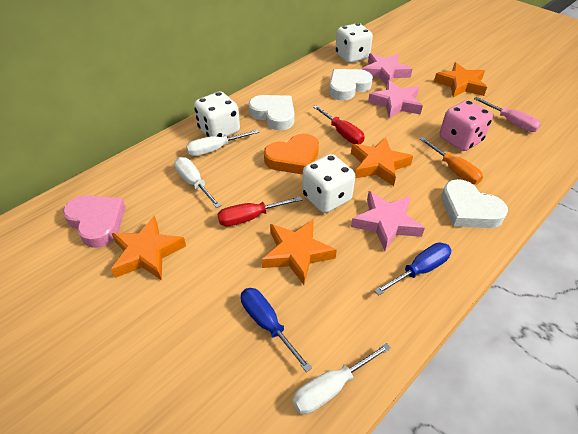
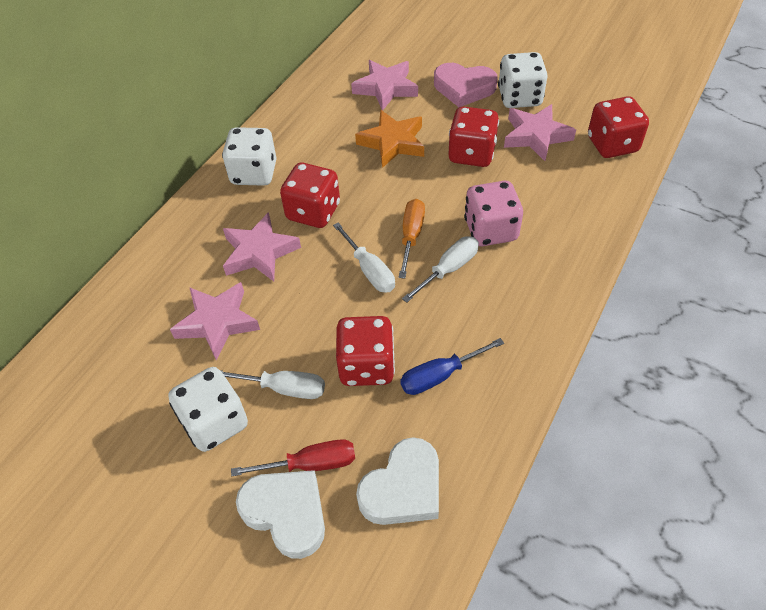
blue screwdriver: [241,288,312,372] [374,242,451,296] = 2 -> [400,338,504,395] = 1
orange heart: [264,134,319,175] = 1 -> none = 0
orange star: [111,216,186,281] [261,219,337,285] [351,137,413,186] [434,62,487,97] = 4 -> [355,110,424,168] = 1
pink screwdriver: [474,97,541,132] = 1 -> none = 0
pink star: [351,191,425,251] [362,53,412,85] [368,80,423,119] = 3 -> [170,282,260,360] [223,212,301,281] [351,60,418,111] [504,104,576,161] = 4
red dice: none = 0 -> [280,163,340,228] [336,316,395,386] [448,106,499,167] [588,96,649,158] = 4
red screwdriver: [218,196,302,226] [313,105,365,144] = 2 -> [231,439,355,476] = 1
white heart: [249,95,294,130] [329,69,373,100] [441,179,508,228] = 3 -> [236,470,325,559] [356,437,439,525] = 2

